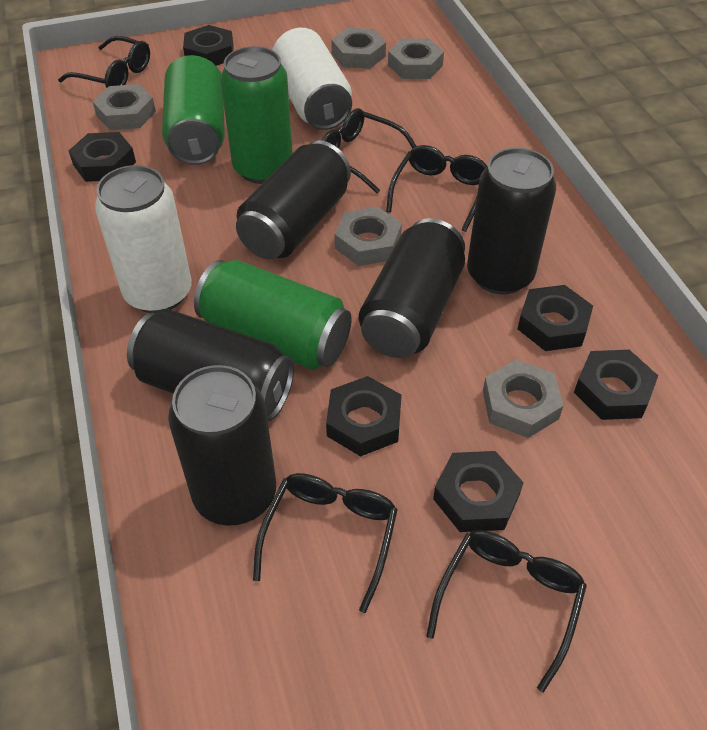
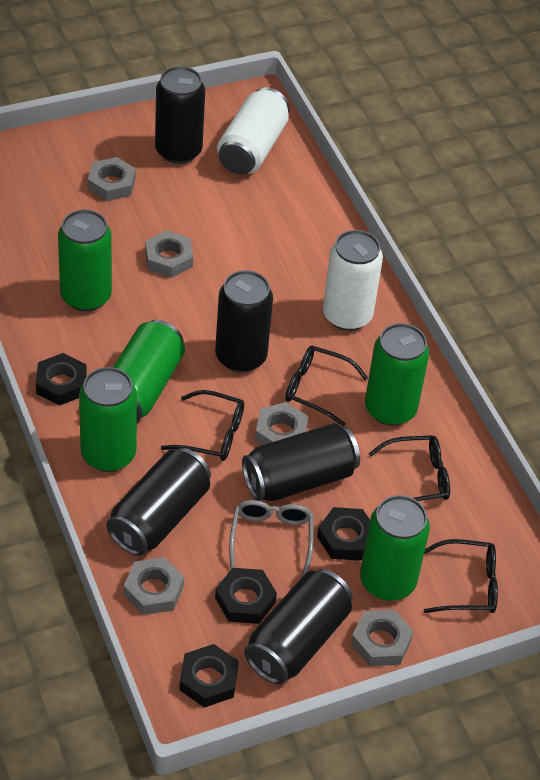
black glasses: [58,36,150,88] [253,473,398,613] [321,108,416,193] [386,145,487,232] [426,530,587,692] = 5 -> [161,390,244,461] [285,346,368,426] [368,435,450,501] [424,539,498,613] = 4
black nut: [69,132,136,182] [183,25,234,66] [326,376,402,457] [433,451,524,532] [518,285,593,351] [574,350,658,420] = 6 -> [36,353,87,406] [179,644,239,708] [215,568,277,624] [317,507,370,561] = 4
green can: [162,55,225,165] [194,260,352,370] [220,46,293,184] = 3 -> [58,210,112,311] [79,367,137,472] [113,320,185,422] [360,495,430,601] [365,323,429,426] = 5
grey glasses: none = 0 -> [229,500,314,577] = 1

